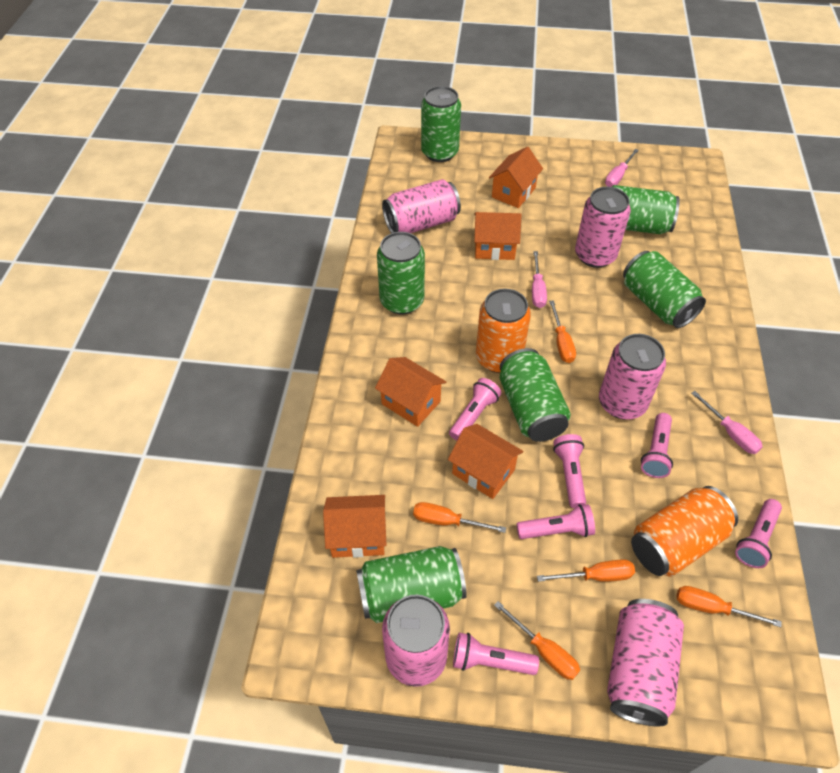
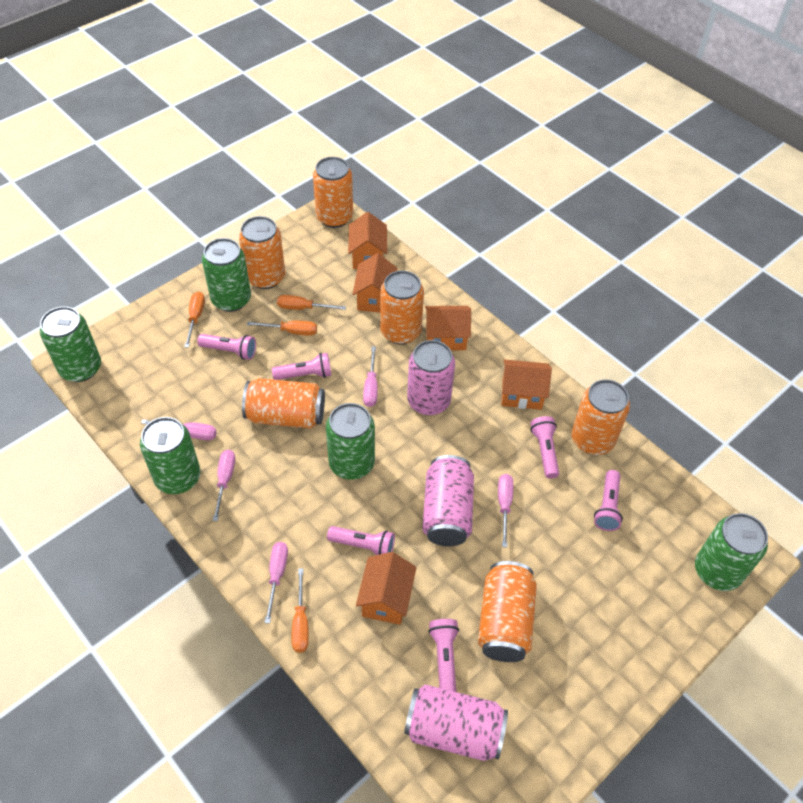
green can: [356,546,467,623] [377,232,425,315] [421,86,461,162] [500,348,571,442] [612,185,680,234] [623,251,706,328] = 6 -> [40,306,101,382] [140,417,200,494] [202,238,251,312] [326,403,375,480] [695,513,768,591] = 5
orange can: [476,288,531,373] [631,486,738,576] = 2 -> [239,216,285,289] [242,378,325,429] [313,157,353,228] [380,270,424,344] [478,561,537,662] [572,379,630,455] = 6
orange screwdriver: [413,502,506,533] [494,601,580,680] [537,559,635,582] [549,300,576,363] [677,586,782,627] = 5 -> [184,291,205,348] [247,321,317,336] [277,295,346,310] [291,568,309,653] = 4
pink can: [382,179,461,233] [382,595,450,687] [575,187,631,268] [599,334,666,419] [607,599,684,727] = 5 -> [404,684,508,761] [407,340,455,415] [423,455,474,546] = 3
pink screwdriver: [532,251,547,308] [605,149,639,187] [691,391,763,454] = 3 -> [141,419,217,440] [213,449,235,521] [265,542,288,623] [363,346,378,407] [498,474,513,547] = 5

